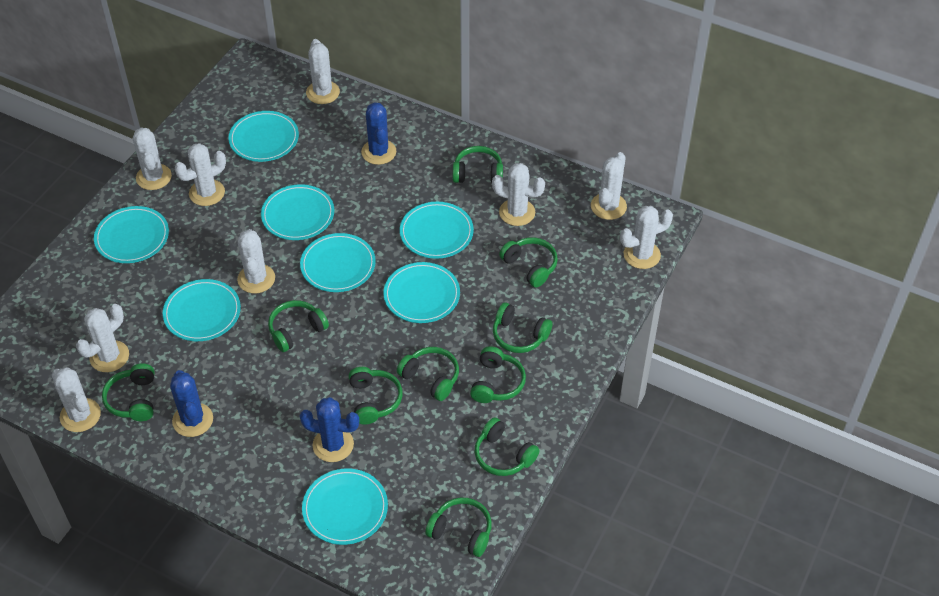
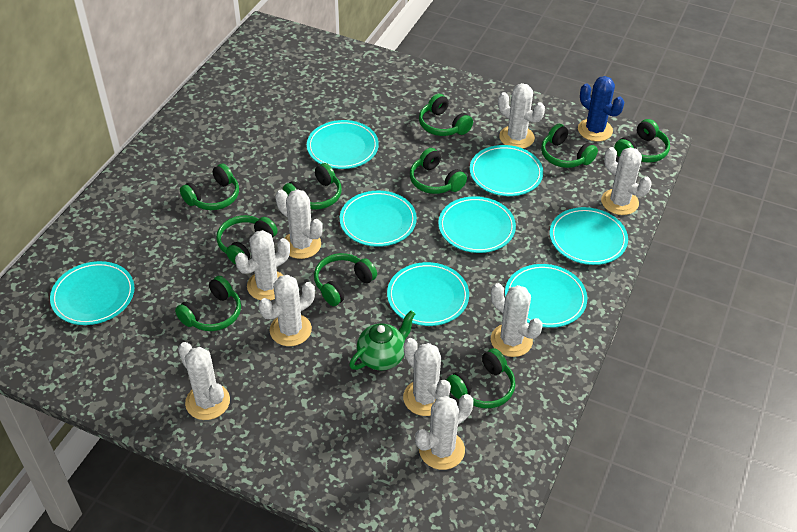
blue cactus: [170,370,213,437] [300,397,359,462] [361,102,396,165] = 3 -> [578,76,624,142] = 1
green teapot: none = 0 -> [349,311,415,371] = 1

